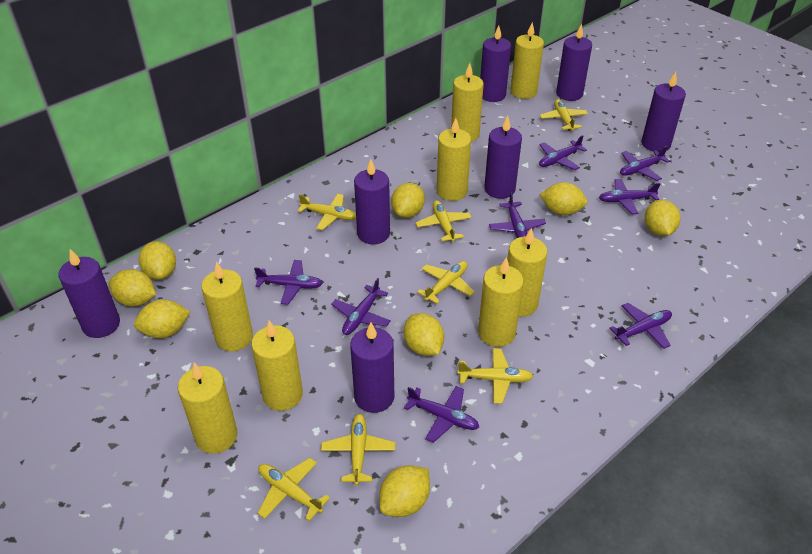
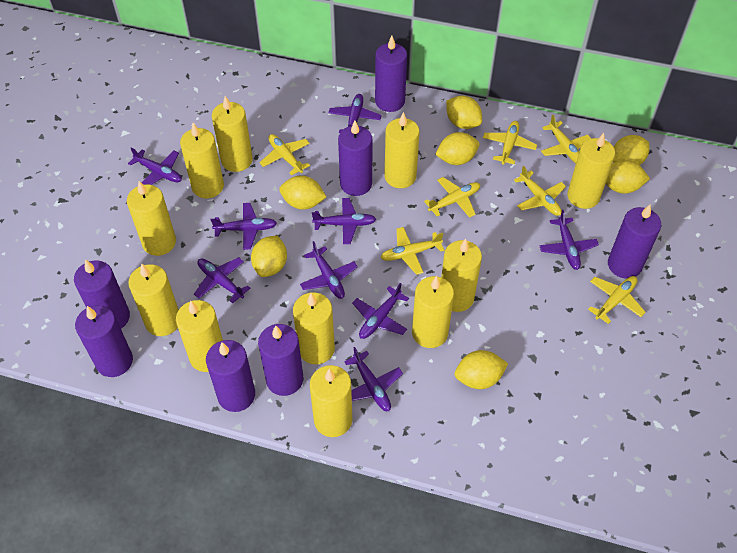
purple plane: [254,260,323,304] [331,278,391,335] [404,386,479,443] [489,192,546,238] [539,135,587,170] [599,179,660,214] [610,303,672,349] [620,146,670,181] = 8 -> [128,147,182,185] [194,257,250,304] [211,203,277,250] [300,241,358,299] [312,198,376,244] [328,94,382,133] [344,347,403,411] [352,283,409,339] [539,210,599,270] = 9
yellow candle: [178,363,237,454] [201,262,253,351] [251,320,303,411] [437,118,471,201] [451,63,484,142] [478,258,524,347] [507,228,547,317] [510,22,544,99] = 8 -> [127,181,176,256] [128,263,179,336] [176,300,223,372] [180,123,224,198] [212,96,253,172] [293,292,335,364] [310,365,352,437] [385,112,419,188] [412,276,454,348] [441,238,482,312] [567,133,615,209] = 11
yellow lemon: [109,269,156,306] [134,300,190,338] [139,241,176,280] [379,465,430,517] [391,183,425,218] [404,313,444,356] [540,182,587,215] [645,200,680,236] = 8 -> [251,236,287,277] [279,175,327,210] [435,132,479,165] [446,96,482,129] [455,350,508,389] [606,160,650,194] [613,135,649,165] = 7

